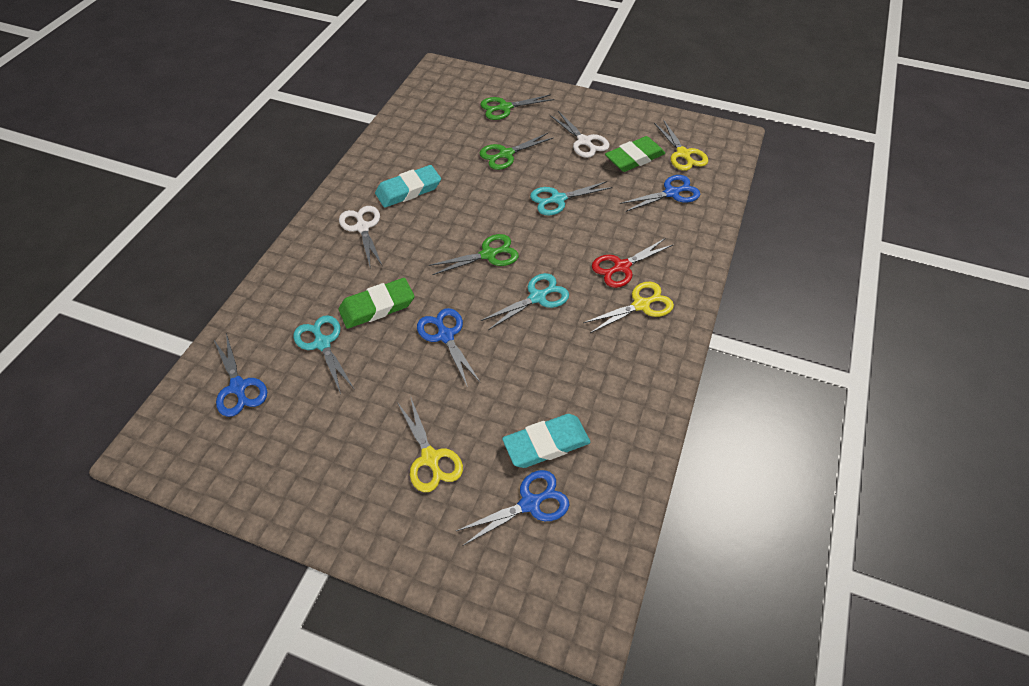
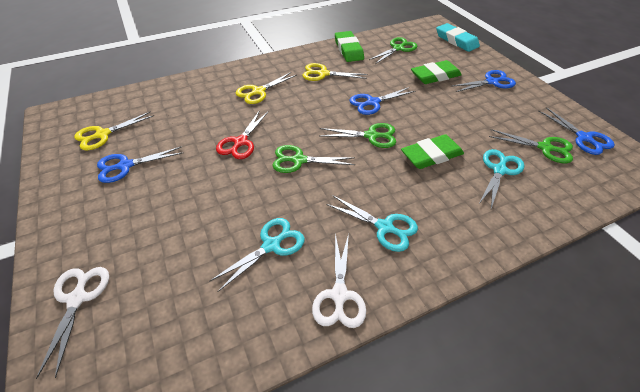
green eraser: [339,278,415,329] [605,136,665,172] = 2 -> [335,31,364,62] [401,134,464,169] [411,60,462,84] = 3
green scissors: [428,234,519,275] [480,133,554,170] [481,94,554,120] = 3 -> [272,145,355,173] [320,123,396,148] [369,37,418,64] [489,129,573,163] = 4
turquoise eraser: [375,165,441,208] [502,414,590,468] = 2 -> [436,23,480,52] = 1

